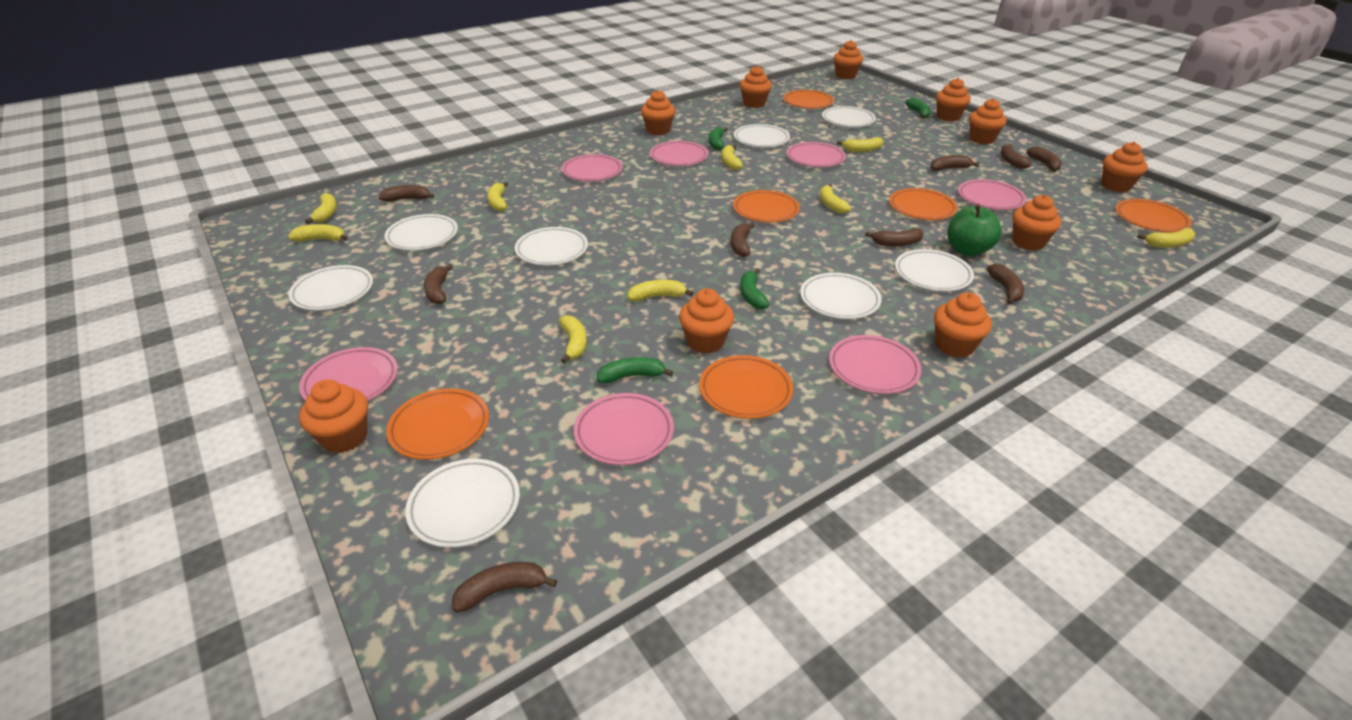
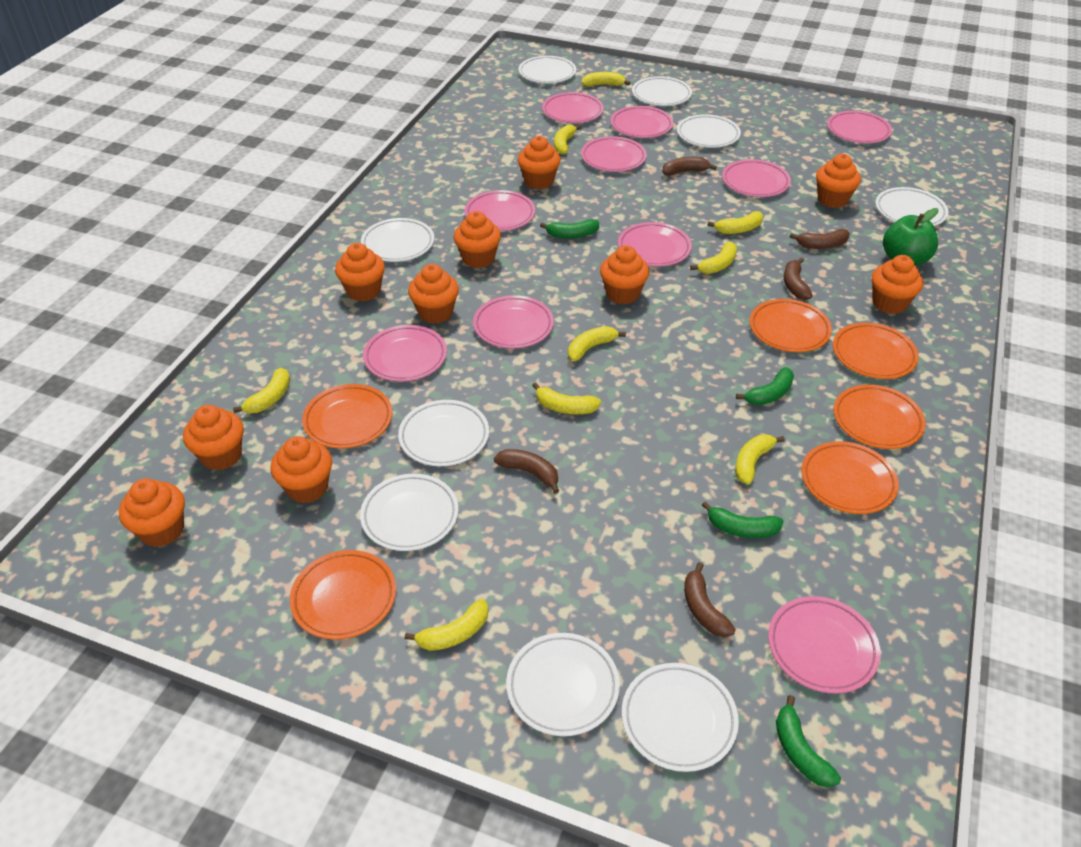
brown banana: [378,185,434,202] [424,264,453,304] [452,562,557,613] [731,223,755,257] [865,228,924,247] [930,155,979,171] [987,264,1024,304] [1000,144,1032,169] [1026,146,1062,172] = 9 -> [494,449,559,494] [662,157,717,176] [684,562,736,637] [784,258,813,300] [790,229,850,249] = 5
pink plate: [299,347,398,401] [562,154,623,181] [574,393,674,465] [650,141,708,166] [786,142,846,167] [829,335,921,394] [958,179,1026,210] = 7 -> [363,325,447,381] [465,190,535,231] [473,295,554,348] [542,92,604,123] [581,136,647,172] [610,106,673,138] [618,222,692,267] [722,159,791,197] [768,596,881,693] [827,111,892,143] = 10
white plate: [289,265,373,310] [384,214,458,250] [405,459,520,548] [515,227,588,265] [734,124,790,147] [800,273,882,319] [822,106,876,127] [895,249,974,291] = 8 -> [360,474,458,551] [361,218,434,262] [398,400,489,466] [506,633,620,736] [518,56,576,83] [622,663,739,772] [632,76,692,106] [677,114,741,148] [875,187,949,226] = 9

